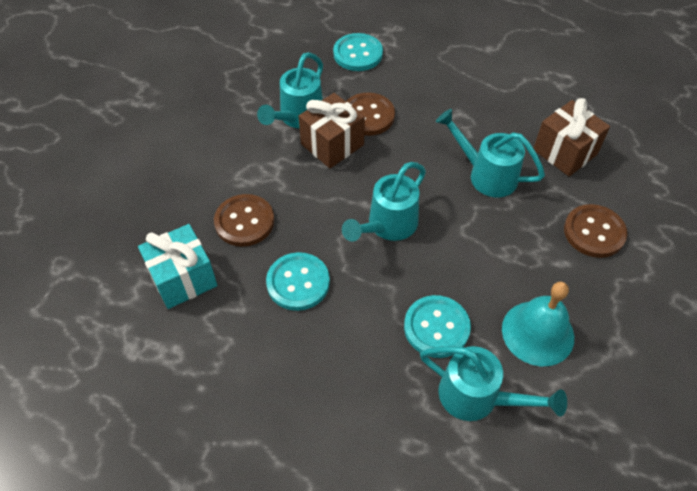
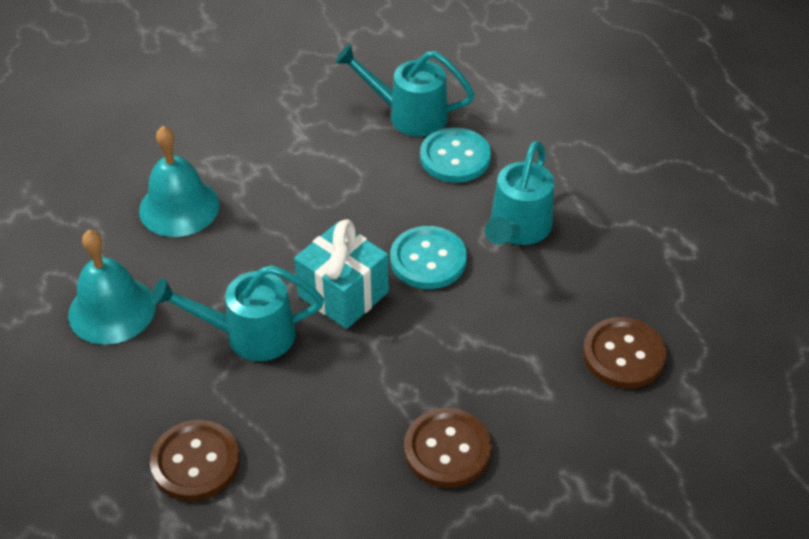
brown gift: [299,93,365,168] [533,98,610,177] = 2 -> none = 0
turquoise bell: [502,282,574,366] = 1 -> [68,230,155,345] [139,126,219,237] = 2
turquoise button: [266,252,330,311] [333,33,383,71] [404,295,471,358] = 3 -> [390,226,467,289] [420,127,491,183] = 2
turquoise watering can: [257,52,323,129] [342,162,426,242] [420,346,567,421] [436,109,545,197] = 4 -> [151,265,324,361] [335,44,475,137] [485,141,554,245] = 3

